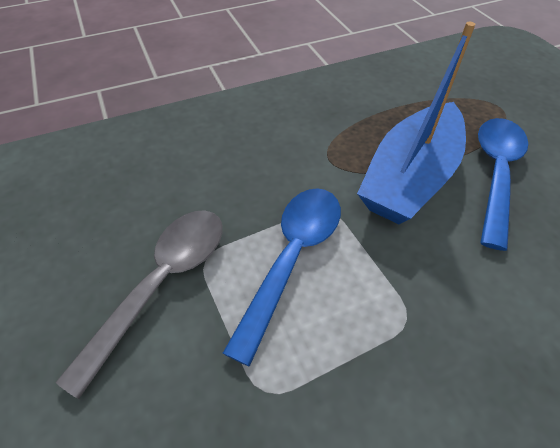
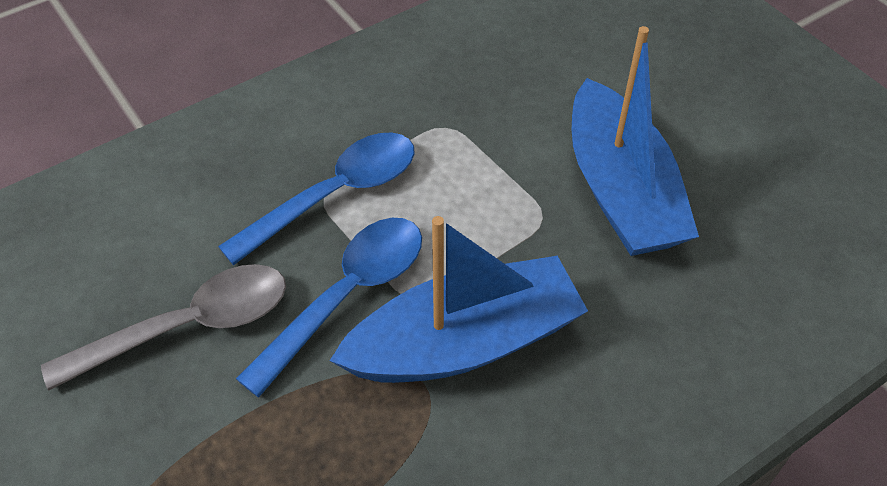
blue boat: [357,22,475,224] = 1 -> [329,216,588,383] [572,26,699,256] = 2

